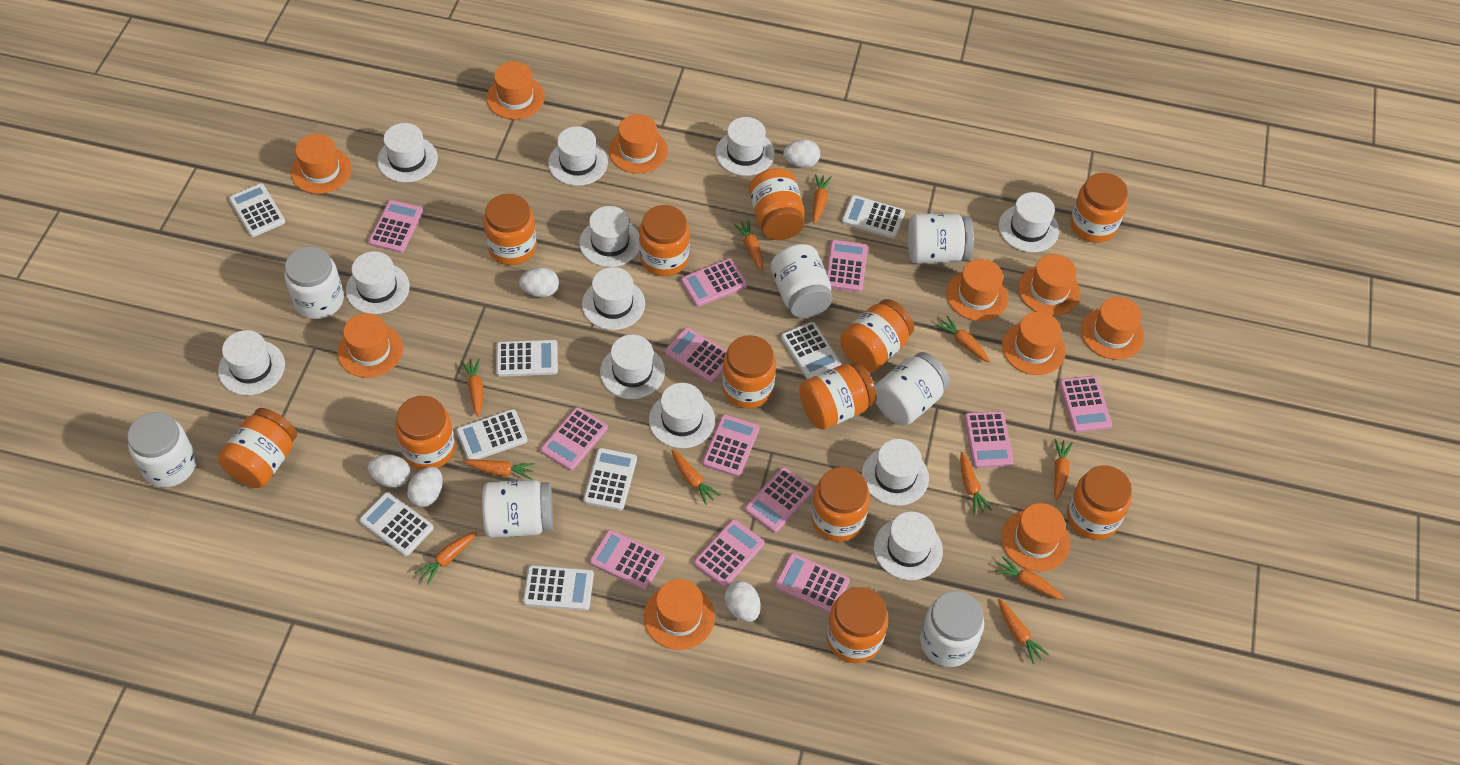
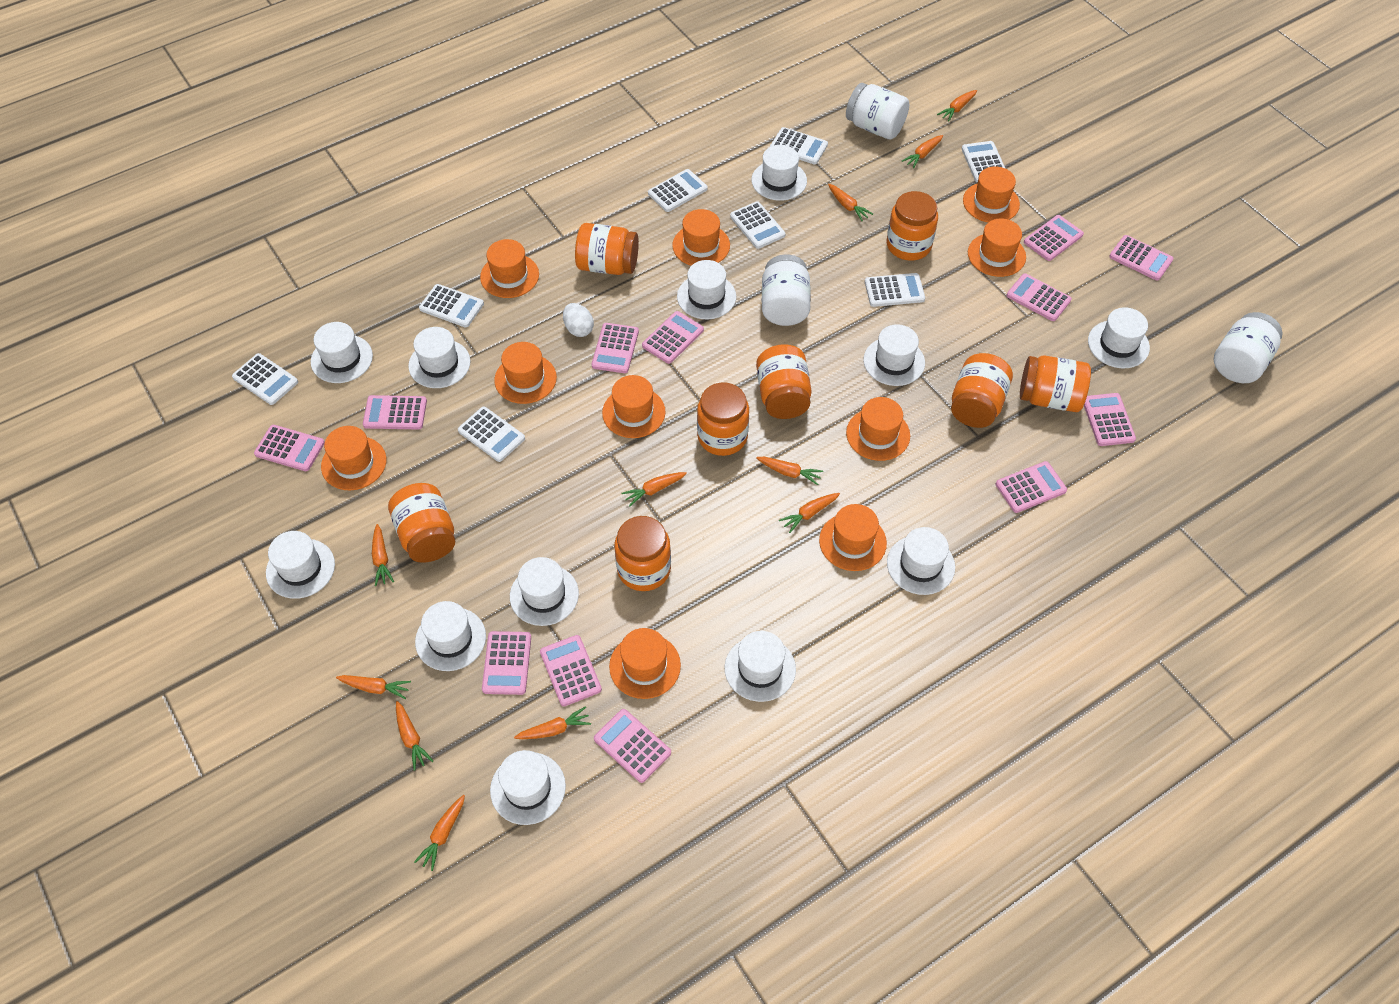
orange jar: [218,408,297,488] [395,396,455,470] [484,194,537,265] [639,205,690,276] [722,335,776,409] [749,168,805,240] [799,362,877,430] [811,467,870,542] [826,587,888,663] [840,299,914,372] [1067,465,1132,540] [1070,173,1128,243] = 12 -> [388,483,455,563] [575,223,639,275] [614,516,671,591] [697,383,749,456] [756,344,812,419] [887,191,938,261] [951,353,1013,428] [1020,355,1091,412] = 8
white egg: [368,455,411,488] [407,467,443,507] [519,268,559,297] [725,581,761,622] [783,140,820,168] = 5 -> [563,303,594,337] = 1
white jar: [127,412,196,488] [285,246,344,319] [482,480,553,538] [771,244,833,318] [875,352,950,426] [908,214,974,264] [920,591,984,667] = 7 -> [762,254,811,326] [846,83,909,140] [1214,312,1282,383] = 3

